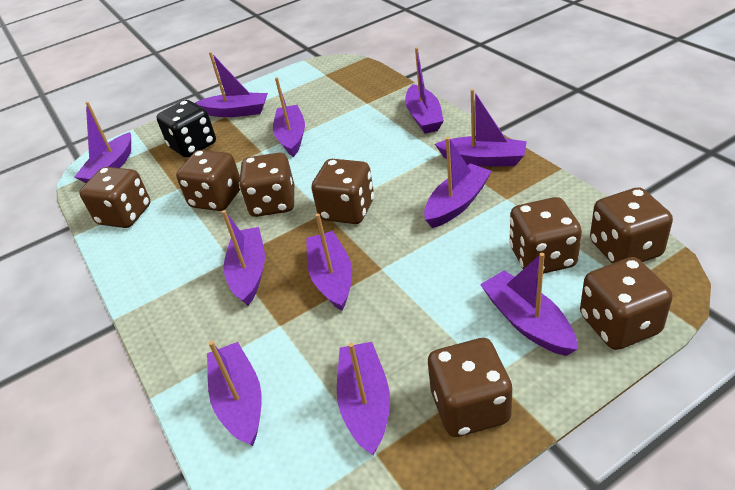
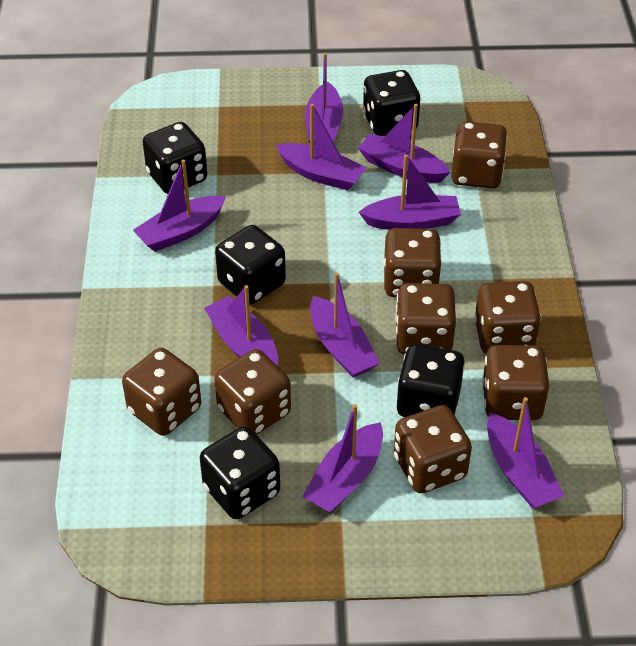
black dice: [157,100,216,158] = 1 -> [143,122,207,194] [200,426,280,519] [215,225,286,305] [363,70,420,136] [396,344,465,417] = 5
purple boat: [74,102,131,183] [195,52,268,117] [207,341,262,446] [222,210,265,306] [273,77,305,157] [306,213,352,311] [337,342,390,455] [405,47,444,134] [424,137,492,228] [435,89,527,167] [480,253,578,356] = 11 -> [133,160,226,252] [204,285,278,365] [276,104,366,190] [302,404,383,513] [305,53,343,143] [310,273,380,377] [358,104,450,183] [359,154,461,230] [487,397,564,508] = 9

